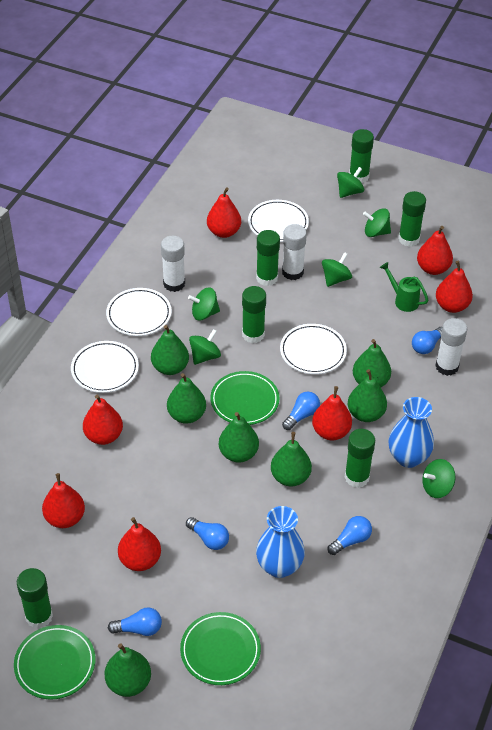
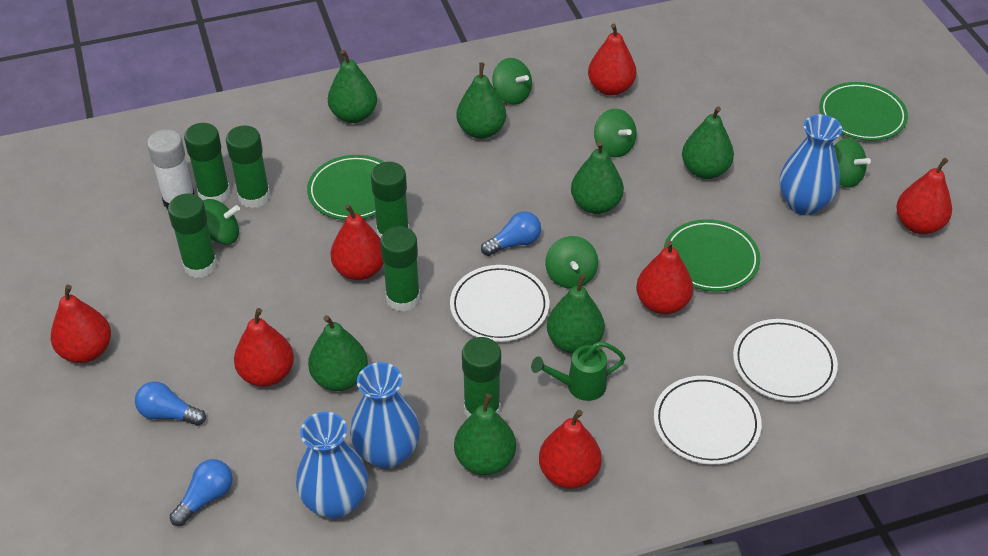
blue light bulb: [108,607,162,636] [186,517,229,550] [282,392,320,430] [328,516,372,555] [412,327,442,354] = 5 -> [135,382,206,426] [170,459,233,526] [481,211,541,256] = 3
blue vase: [256,506,305,578] [388,397,434,468] = 2 -> [296,412,368,519] [350,362,420,469] [780,115,842,215] = 3
green spinning top: [188,287,220,321] [189,329,221,365] [322,252,352,287] [337,167,364,198] [363,208,391,237] [422,459,455,498] = 6 -> [203,199,240,244] [492,58,532,105] [545,236,598,289] [594,109,637,157] [834,138,871,188] = 5
white glue stick: [161,236,185,292] [282,224,307,280] [435,318,467,376] = 3 -> [147,130,194,210] = 1
white plate: [71,341,139,393] [106,288,172,336] [248,200,309,242] [280,324,347,374] = 4 -> [450,265,549,342] [654,376,762,465] [733,319,838,402] = 3

